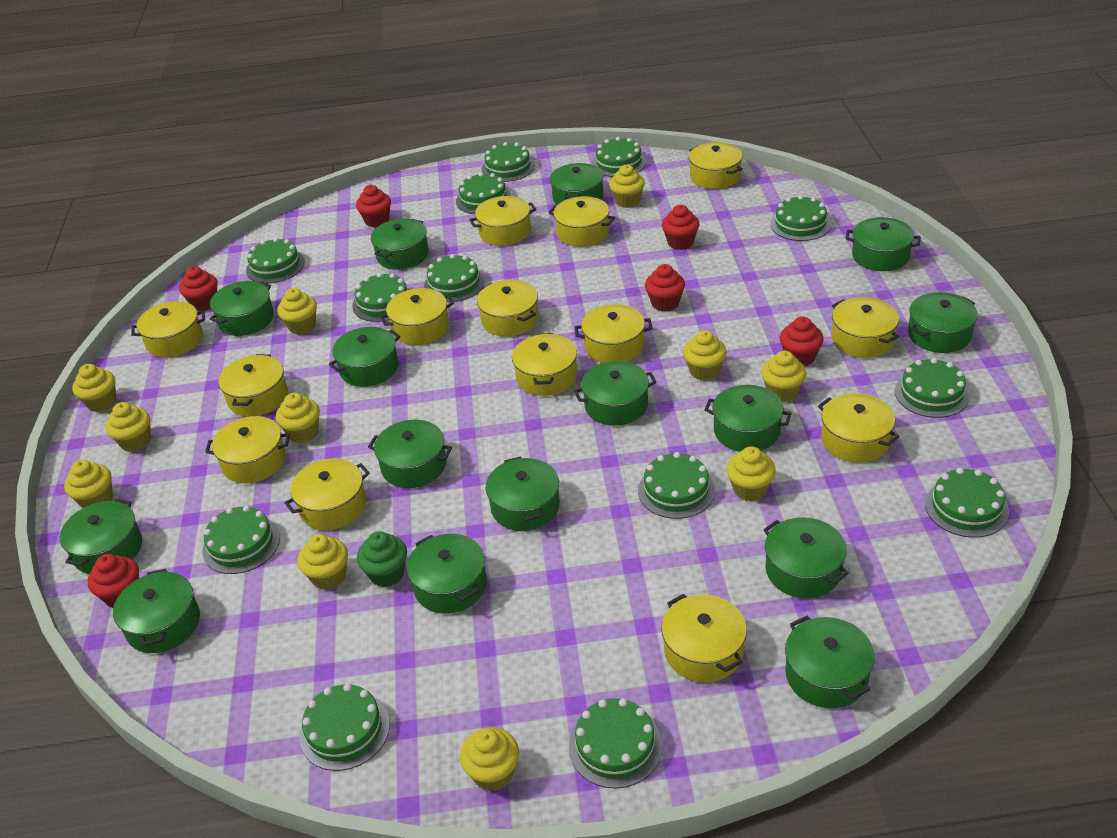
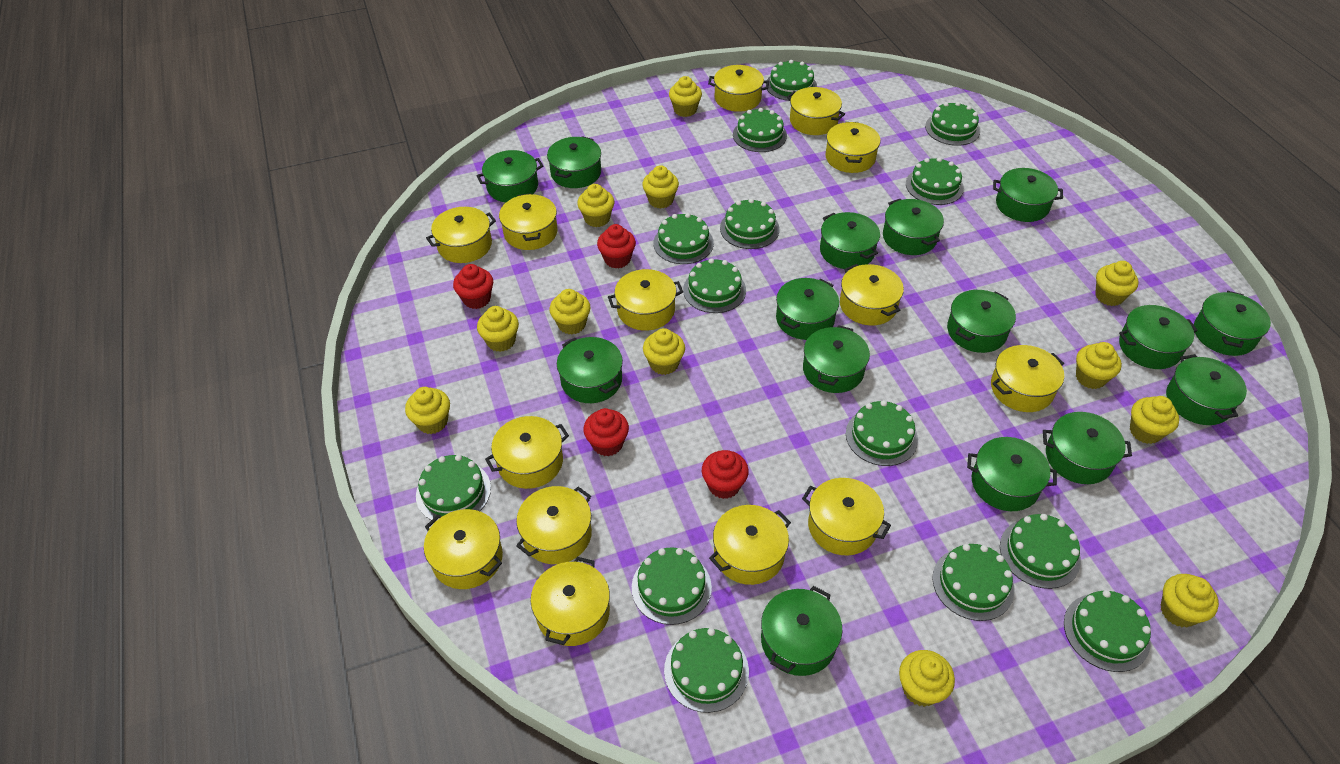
green cake: [202,506,280,574] [246,238,305,283] [299,683,390,771] [352,273,409,322] [424,254,485,302] [456,172,511,214] [482,142,535,182] [569,698,663,788] [592,137,646,177] [638,452,715,519] [770,195,831,241] [895,358,970,418] [925,468,1009,538] = 13 -> [416,455,491,522] [632,547,712,625] [654,213,714,264] [664,628,749,713] [683,258,746,313] [720,198,780,249] [733,108,787,152] [766,60,817,101] [846,400,918,466] [906,157,964,205] [925,102,980,146] [932,544,1015,621] [1000,514,1081,589] [1064,590,1151,672] = 14
green cupcake: [357,531,407,587] = 1 -> none = 0
red cupcake: [88,554,139,608] [179,266,218,311] [356,185,391,227] [645,264,685,312] [662,205,699,250] [780,317,824,367] = 6 -> [453,264,493,309] [583,408,629,456] [597,224,636,269] [702,450,749,499] = 4
yellow cupcake: [64,460,113,508] [72,364,116,412] [106,402,151,452] [276,393,320,443] [277,288,317,335] [298,534,348,590] [460,727,519,791] [609,165,645,208] [683,330,727,381] [727,446,776,501] [761,351,806,402] = 11 -> [405,387,450,434] [477,306,519,352] [549,289,590,334] [577,184,614,227] [642,165,679,209] [643,328,685,375] [669,76,702,117] [899,650,955,707] [1076,342,1122,389] [1095,261,1139,306] [1130,396,1179,444] [1161,574,1219,628] = 12

